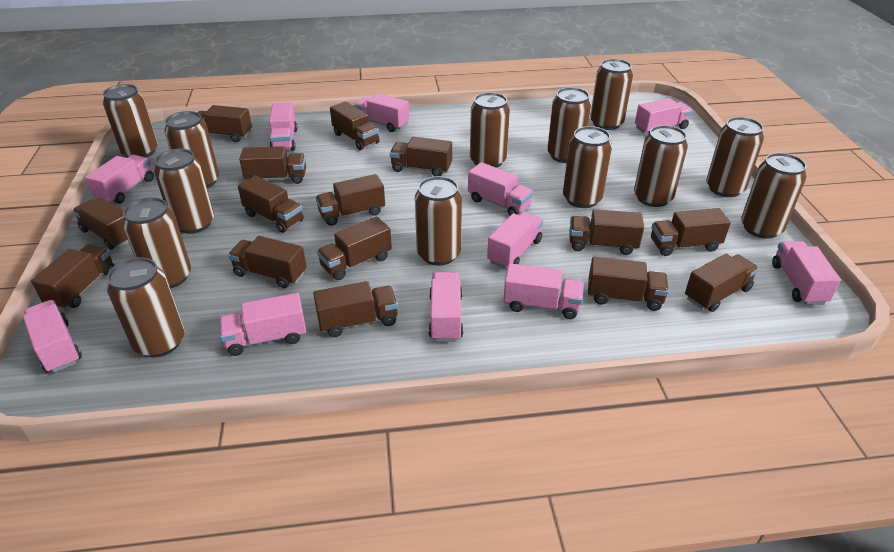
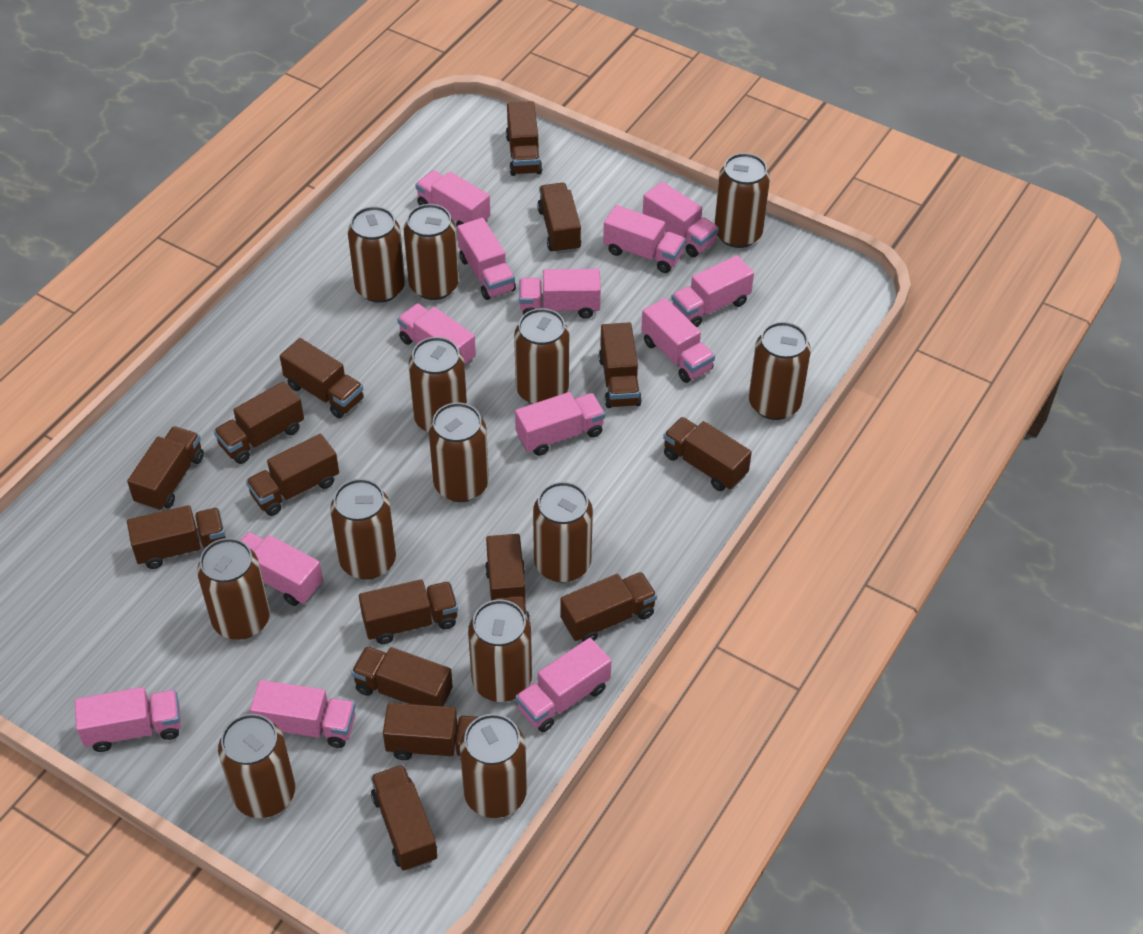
pink truck: [23,300,82,373] [85,155,154,204] [219,293,306,356] [269,102,298,151] [354,93,409,132] [428,272,463,341] [468,162,533,215] [487,212,543,269] [503,263,584,319] [635,98,692,134] [772,241,841,305] = 11 -> [75,687,181,752] [241,532,323,606] [250,680,356,748] [397,303,476,367] [415,170,490,226] [457,218,516,300] [515,392,605,456] [515,638,612,732] [519,269,601,319] [603,205,686,273] [641,298,715,383] [643,182,719,257] [671,255,754,327] = 13

